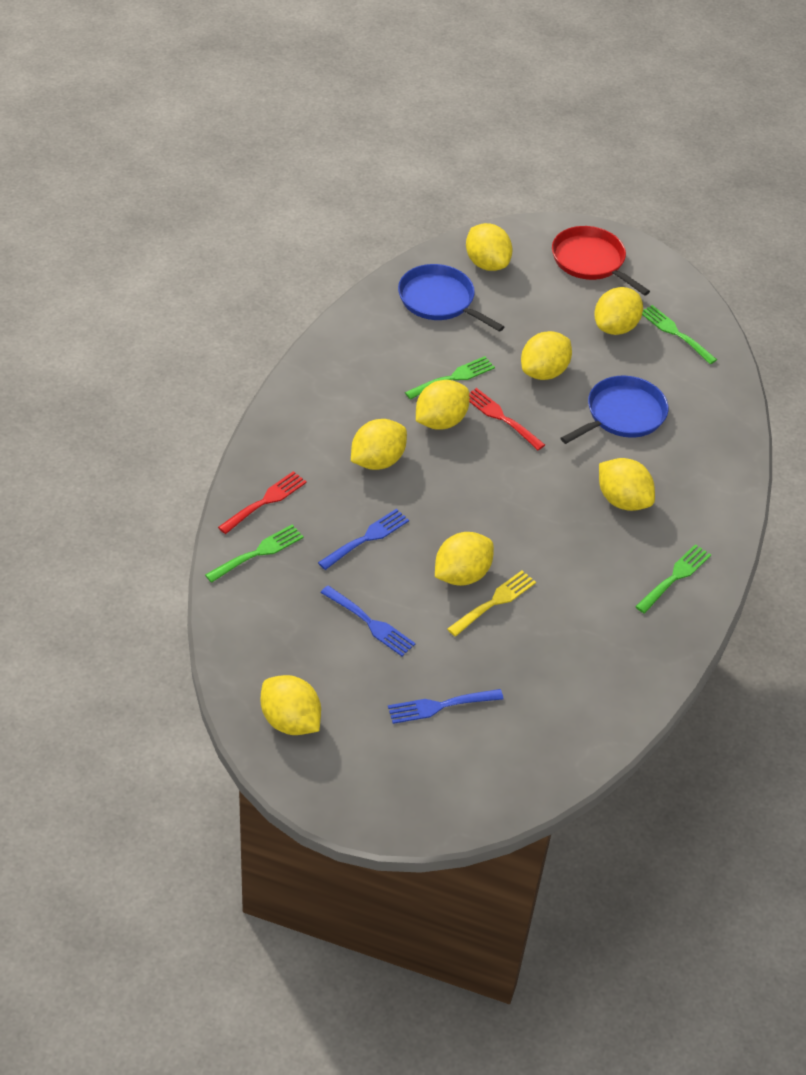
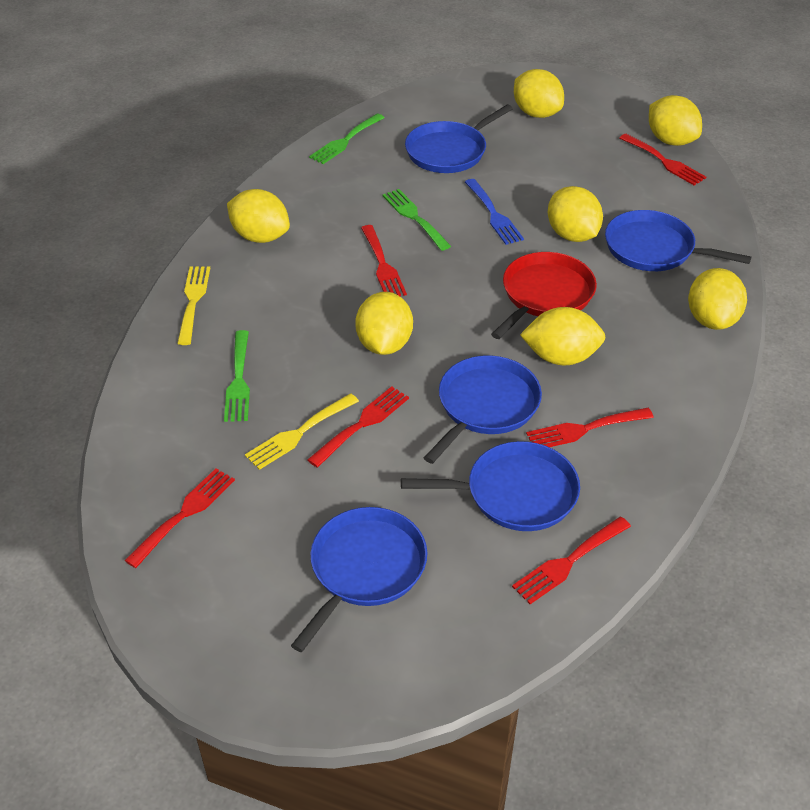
blue fork: [318,509,409,570] [321,586,415,656] [388,689,504,724] = 3 -> [465,179,524,245] = 1
blue pan: [398,264,504,332] [560,376,668,444] = 2 -> [291,507,427,652] [401,441,580,531] [405,104,513,173] [424,355,542,464] [605,210,752,271] = 5
green fork: [205,525,304,583] [405,356,495,400] [635,544,711,613] [642,305,717,364] = 4 -> [224,330,250,422] [309,114,384,164] [383,189,451,251] = 3
red fork: [218,471,307,534] [469,388,545,450] = 2 -> [124,468,235,568] [307,386,409,468] [361,225,407,296] [512,517,631,604] [526,408,654,447] [619,134,706,185] = 6
yellow fork: [447,571,536,636] = 1 -> [177,266,210,345] [245,393,359,470] = 2
yellow lemon: [261,675,321,735] [351,419,407,470] [416,380,470,430] [435,532,494,586] [466,223,513,271] [521,331,572,380] [594,287,643,335] [599,458,655,511] = 8 -> [227,189,290,243] [355,292,413,355] [514,69,564,118] [520,307,606,366] [548,186,603,242] [649,95,702,146] [688,268,747,330] = 7

